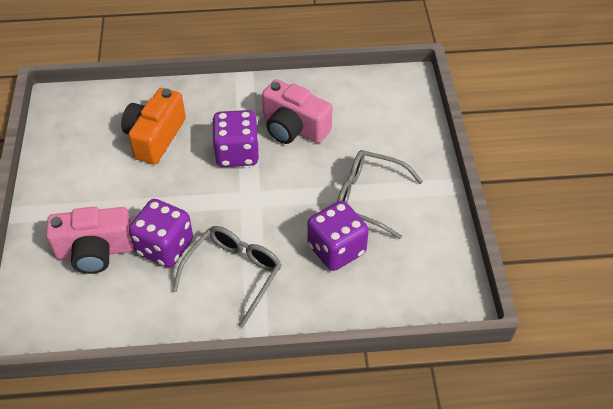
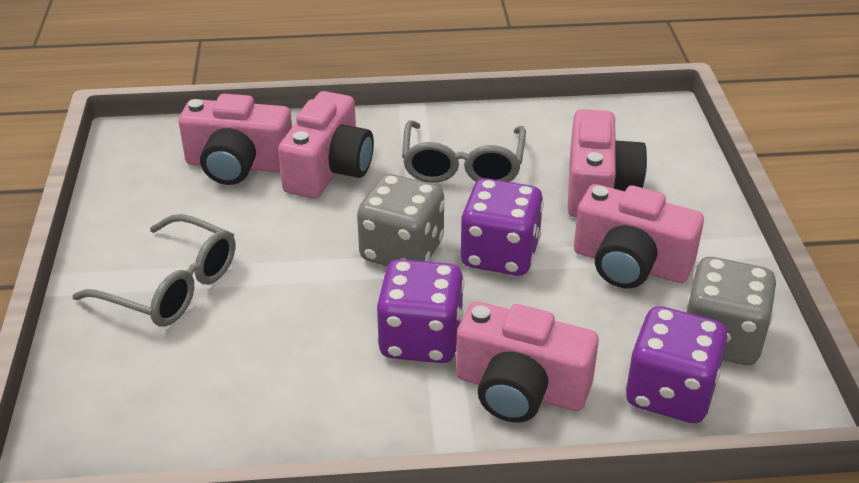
grey dice: none = 0 -> [357,174,445,266] [687,257,776,365] = 2
orange camera: [121,88,186,164] = 1 -> none = 0
pink camera: [46,207,134,274] [262,79,333,144] = 2 -> [179,94,292,185] [278,91,374,199] [456,301,599,423] [568,109,647,217] [574,184,704,288] = 5

